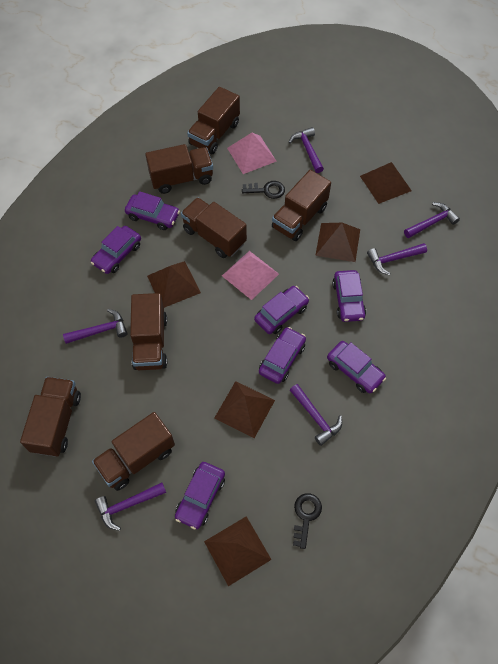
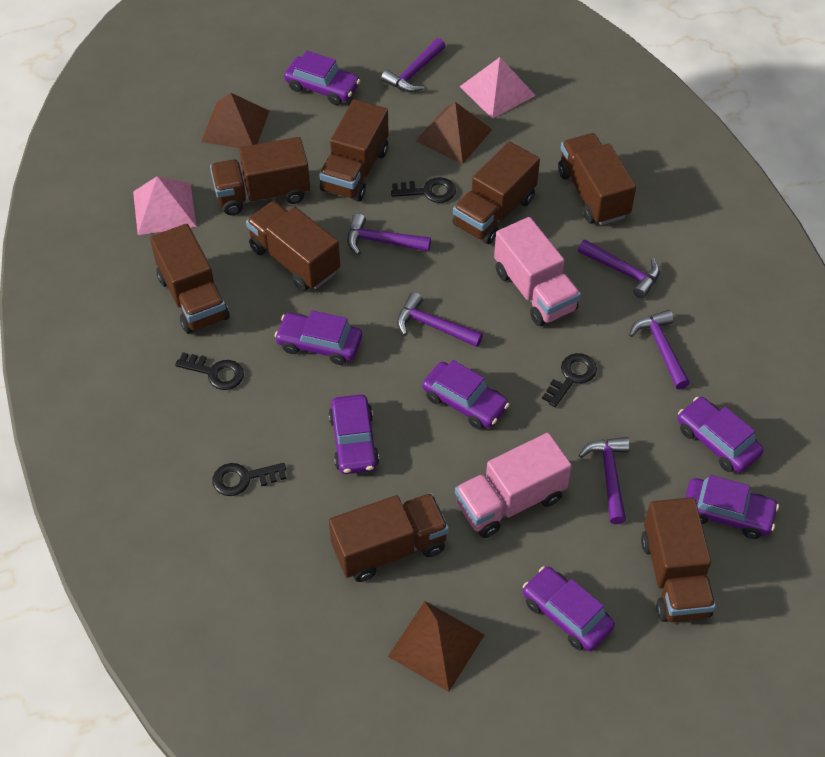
black key: [242,181,285,199] [293,493,322,549] = 2 -> [175,352,244,390] [212,463,287,496] [391,177,456,203] [542,353,597,407] = 4
brown pyramid: [147,261,201,308] [204,516,272,586] [214,381,275,438] [315,223,360,262] [360,162,412,204] = 5 -> [201,93,269,148] [388,601,485,692] [416,102,492,164] = 3
brown truck: [20,377,81,457] [92,412,175,491] [130,293,167,370] [145,144,213,194] [181,197,247,258] [187,87,240,155] [272,170,331,241] = 7 -> [150,224,229,334] [210,137,310,215] [246,201,340,291] [319,99,389,202] [329,493,449,582] [453,141,540,244] [558,133,636,225] [641,497,716,622] = 8
pink truck: none = 0 -> [455,433,572,538] [494,217,581,326] = 2

